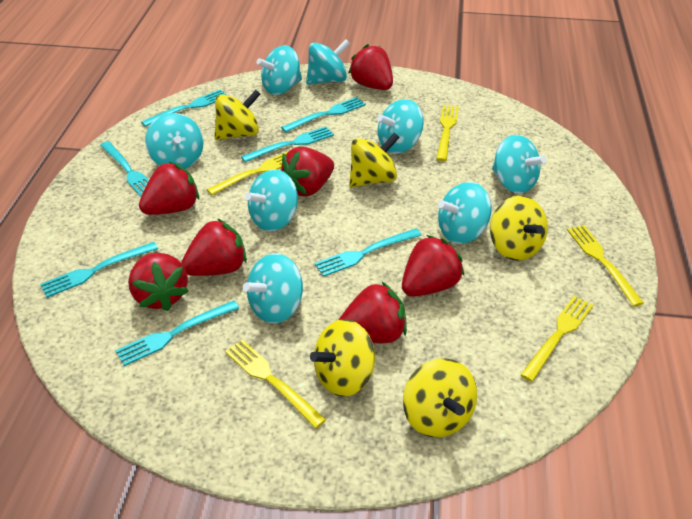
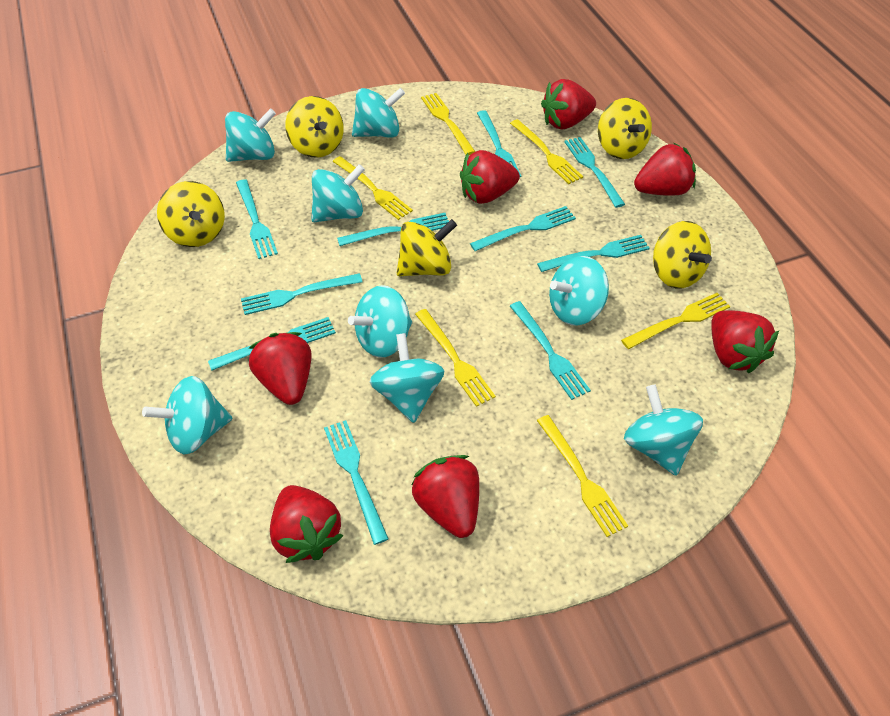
turquoise fork: [40,242,158,298] [100,141,149,197] [115,300,239,366] [141,90,226,127] [241,126,334,162] [281,97,366,132] [315,228,422,277] = 7 -> [208,317,336,371] [236,179,278,259] [241,273,362,315] [324,420,389,545] [337,213,449,246] [470,206,576,251] [477,110,521,177] [510,301,591,400] [537,235,650,272] [564,137,625,208] = 10
yellow fork: [207,150,290,195] [225,339,326,428] [436,105,459,161] [520,295,593,382] [567,225,644,307] = 5 -> [333,156,413,220] [415,309,496,407] [421,93,475,155] [510,119,583,184] [537,415,628,537] [621,293,731,349] = 6

